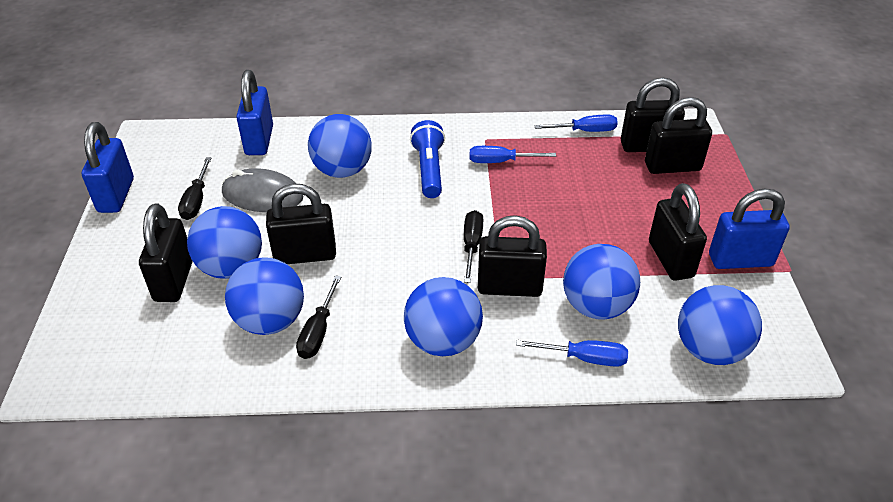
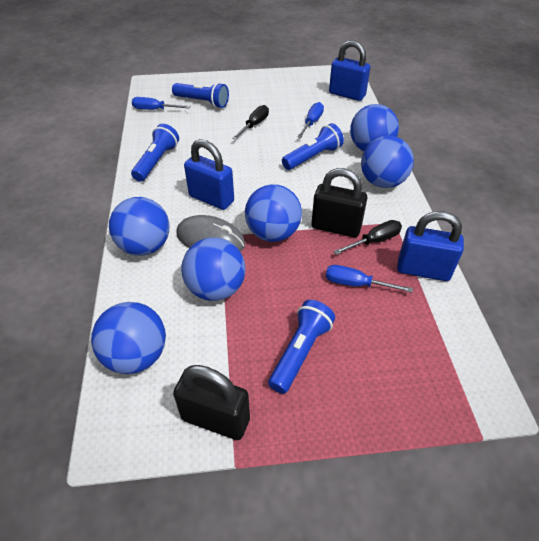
black padlock: [139,204,193,302] [266,183,336,264] [478,215,547,297] [621,78,685,152] [645,97,712,174] [649,183,707,281] = 6 -> [173,365,250,440] [312,168,367,237] = 2
black screwdriver: [178,157,211,220] [296,275,341,359] [464,210,483,283] = 3 -> [232,105,269,140] [333,220,402,255] = 2
blue flashlight: [410,120,445,198] = 1 -> [131,124,179,182] [172,82,229,108] [268,300,335,394] [282,123,344,170] = 4

